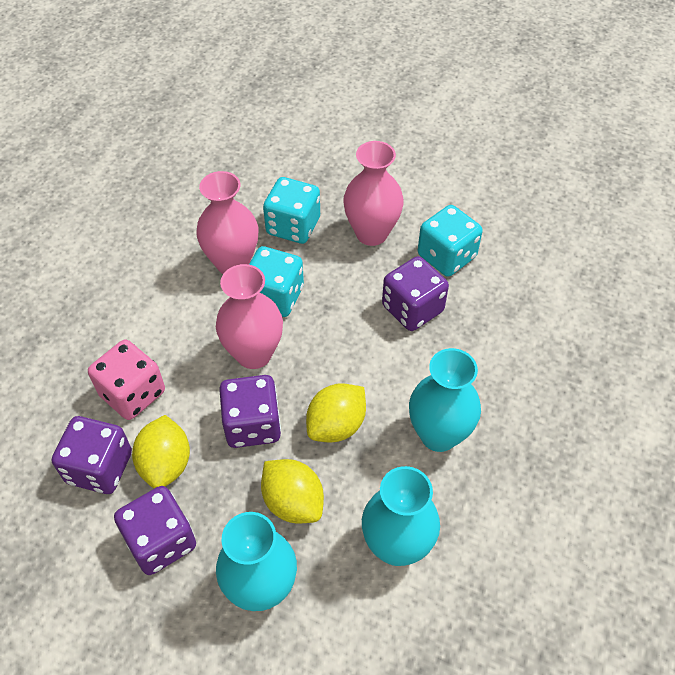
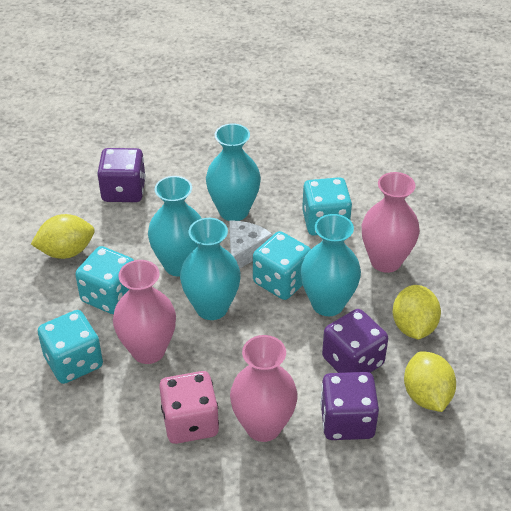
purple dice: [52,416,132,494] [114,486,196,575] [219,375,281,448] [382,256,449,331] = 4 -> [97,148,146,202] [320,372,379,440] [322,309,388,373] = 3
turquoise dice: [249,246,304,317] [263,177,320,244] [418,205,483,277] = 3 -> [38,310,103,384] [75,246,134,314] [253,231,311,300] [302,177,352,236] = 4
turquoise vase: [216,512,297,611] [362,466,440,566] [409,348,481,452] = 3 -> [148,176,202,277] [180,218,241,320] [206,123,261,221] [300,214,361,316] = 4
white cheese: none = 0 -> [230,220,273,269] = 1

